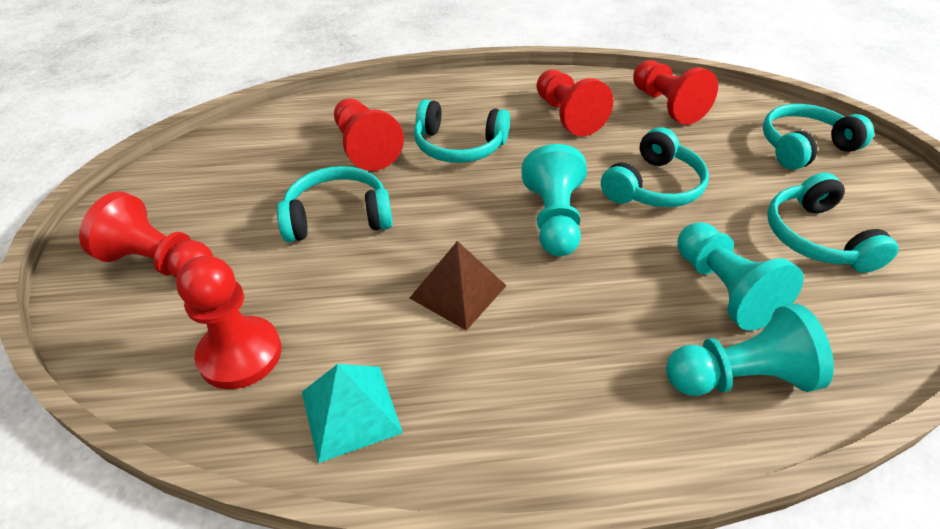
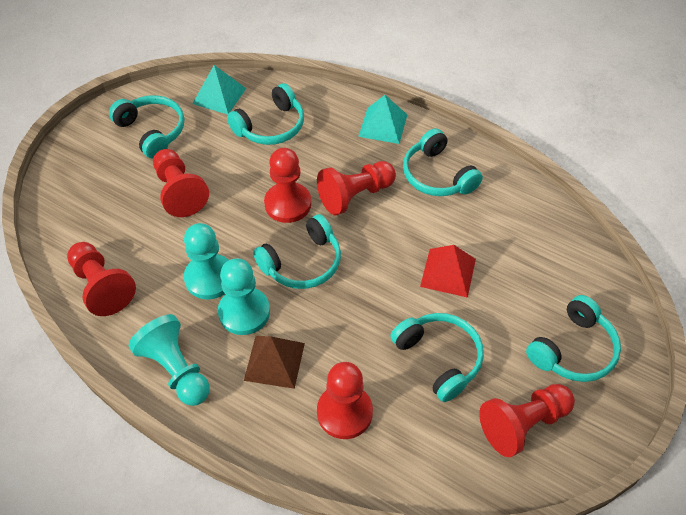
red pawn: [79,192,214,278] [176,255,282,389] [334,98,404,171] [537,70,613,136] [633,61,718,125] = 5 -> [67,242,136,316] [153,149,209,217] [264,148,311,223] [317,161,396,216] [317,362,373,439] [479,384,575,457] = 6
red pyramid: none = 0 -> [420,245,476,298] = 1
turquoise headphones: [277,166,393,242] [414,99,510,163] [601,127,709,207] [763,104,874,170] [767,173,899,273] = 5 -> [109,95,184,159] [227,83,304,145] [253,214,341,289] [390,313,484,402] [403,128,483,196] [526,295,621,382] = 6
turquoise pyramid: [302,364,403,463] = 1 -> [192,65,246,115] [358,95,407,144] = 2

